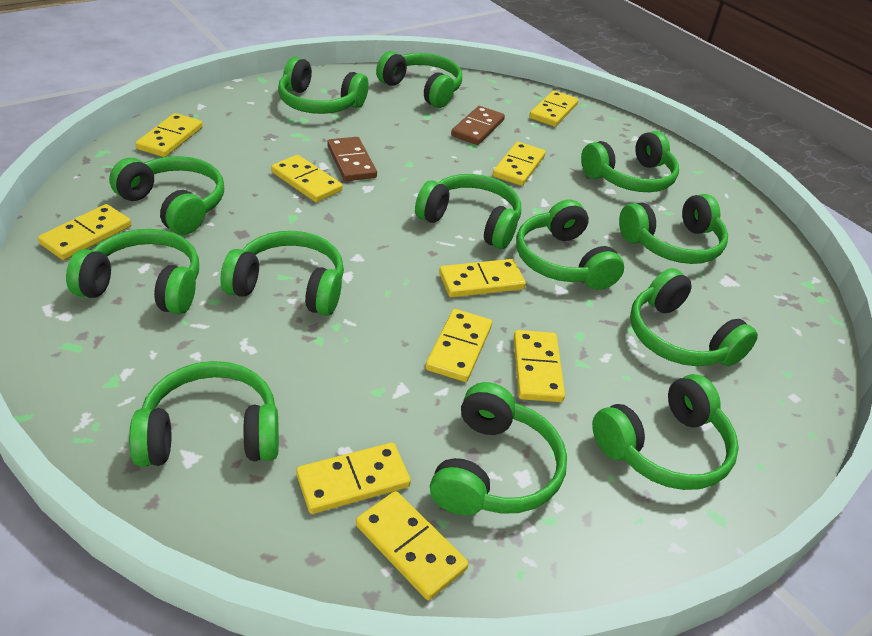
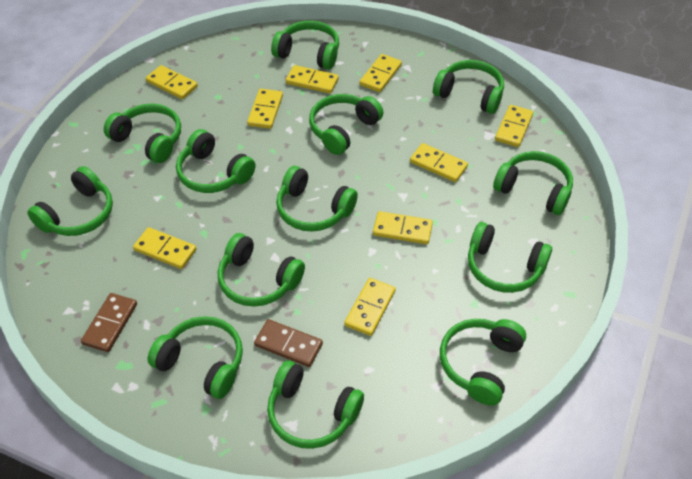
yellow domino: [38,204,131,260] [135,113,203,157] [271,155,343,202] [296,443,411,514] [356,491,469,600] [425,309,492,382] [439,259,526,297] [493,142,546,186] [514,330,565,402] [529,90,579,127] = 10 -> [133,227,196,269] [146,65,198,99] [247,89,283,129] [286,65,339,94] [344,278,396,336] [359,54,402,92] [373,211,433,244] [410,143,468,182] [495,105,533,147] = 9

